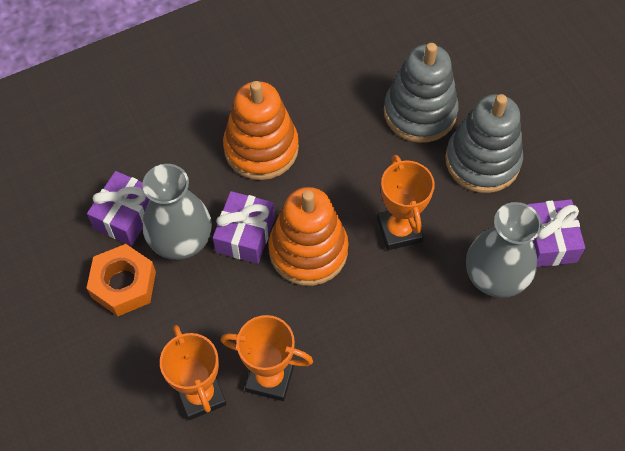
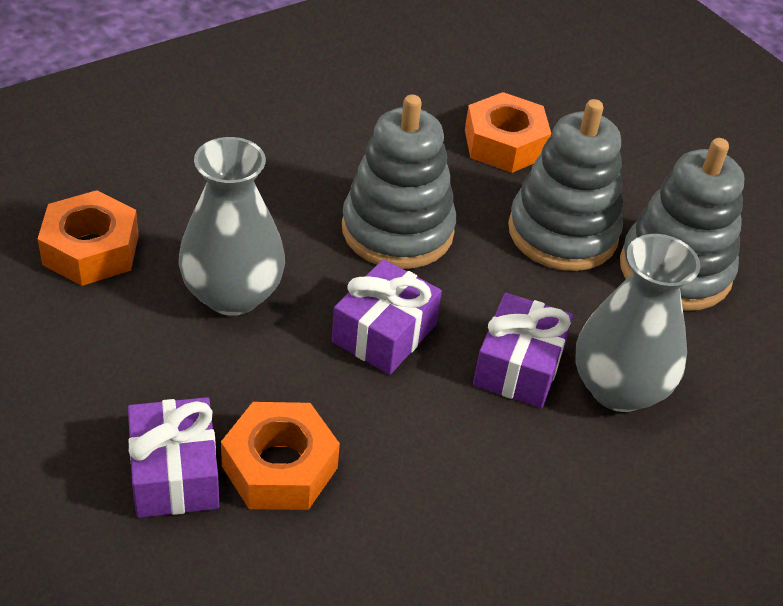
grey stacking toy: [384,43,459,143] [445,94,523,193] = 2 -> [342,94,456,269] [508,99,623,271] [620,138,744,311] = 3
orange nut: [86,244,156,316] = 1 -> [38,190,139,286] [221,402,340,510] [465,92,551,173] = 3
orange stacking toy: [223,81,299,180] [268,187,349,286] = 2 -> none = 0
orange trophy: [160,325,226,420] [221,315,313,401] [377,155,435,250] = 3 -> none = 0

